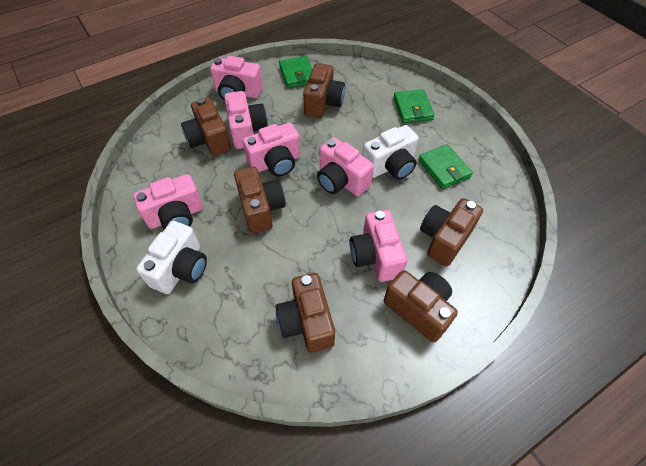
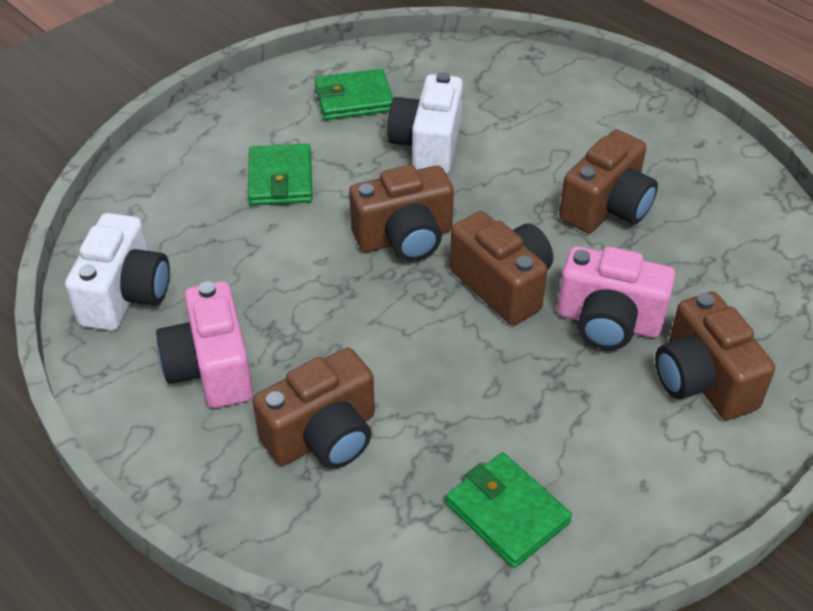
brown camera: [181,98,231,156] [234,166,286,233] [276,273,335,353] [303,63,345,118] [384,270,458,343] [420,198,483,267] = 6 -> [252,348,375,469] [349,165,454,261] [450,211,553,325] [559,130,658,233] [655,292,775,420] = 5
pink camera: [133,174,203,230] [210,56,263,101] [224,91,268,149] [243,123,300,177] [317,137,374,196] [350,210,407,282] = 6 -> [156,281,253,408] [557,246,675,350] = 2

